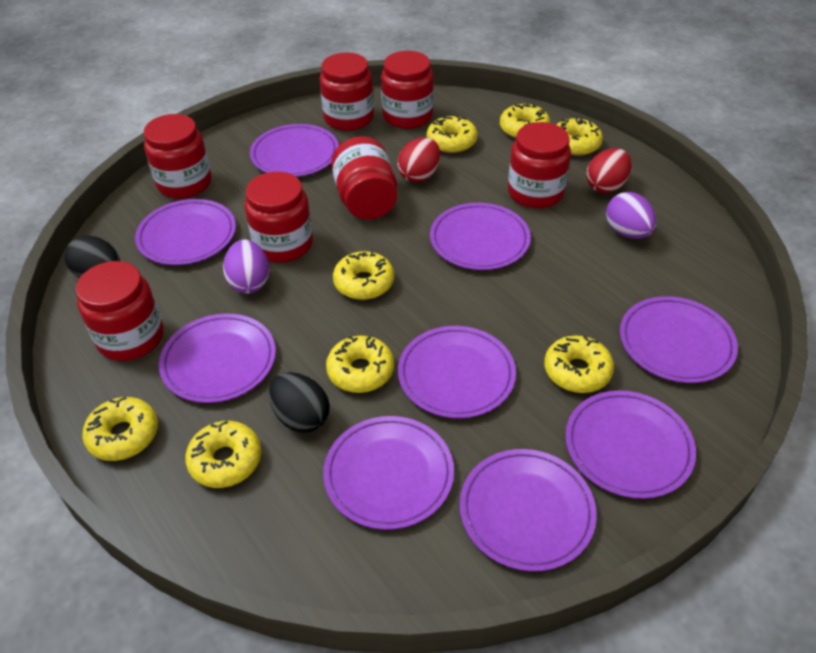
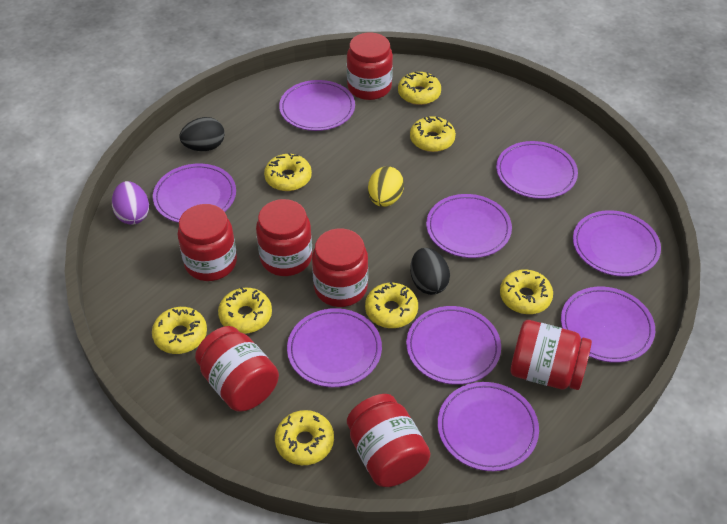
purple egg: [223,239,269,294] [606,192,656,239] = 2 -> [112,181,149,225] = 1
red egg: [398,137,440,183] [586,148,631,193] = 2 -> none = 0
yellow egg: none = 0 -> [368,166,404,207] = 1

